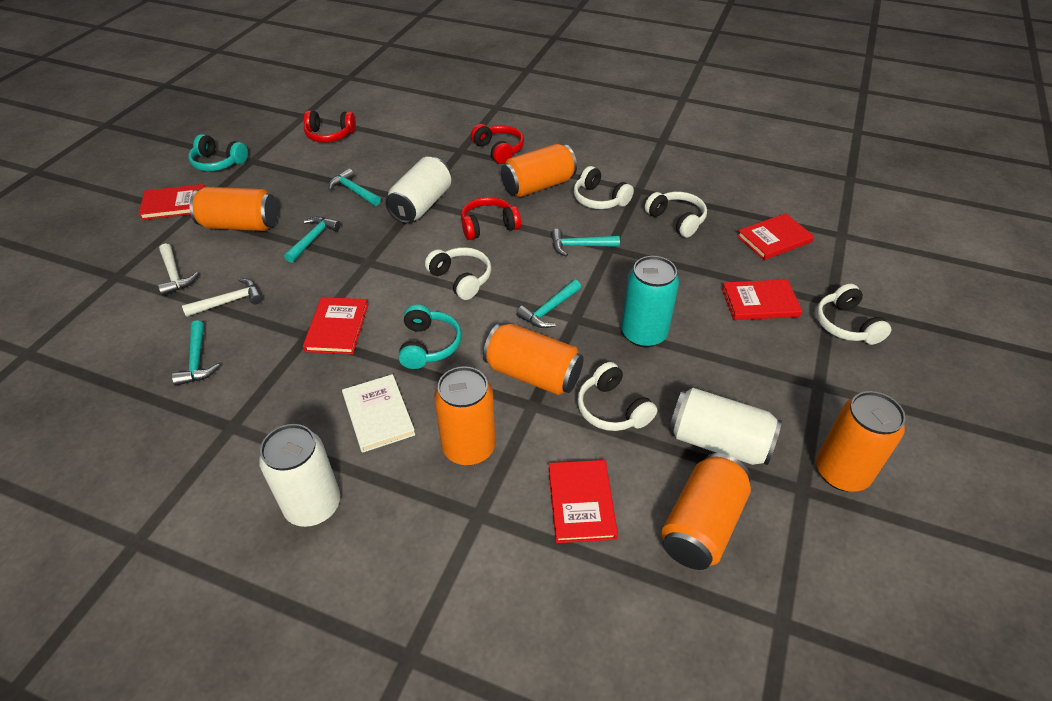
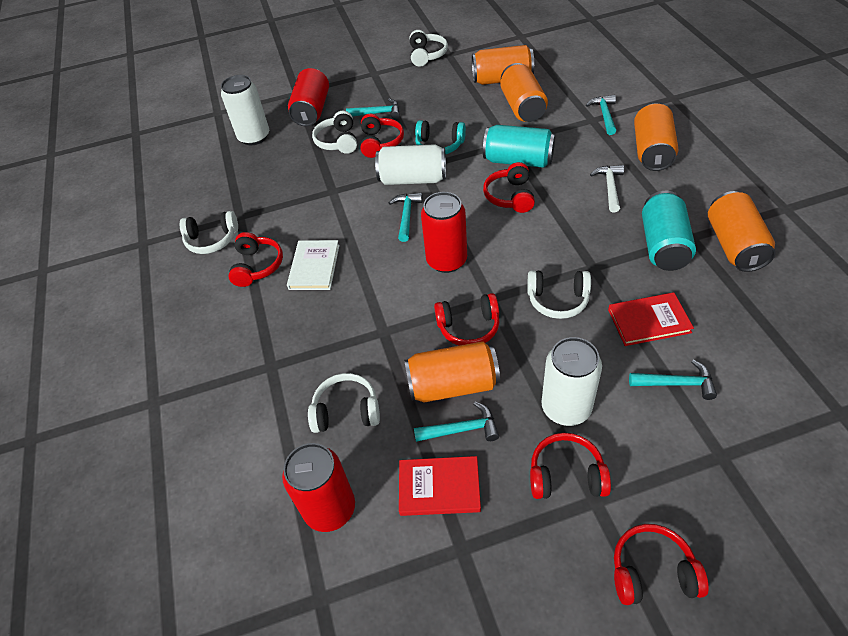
orange can: [189,187,277,231] [434,366,496,465] [483,323,584,395] [501,144,577,197] [661,453,751,570] [816,391,906,492] = 6 -> [404,341,500,403] [472,45,534,85] [500,63,548,122] [634,103,678,171] [708,191,776,272] = 5
red book: [138,184,205,220] [303,297,368,354] [548,460,618,543] [722,279,802,320] [737,213,814,260] = 5 -> [399,456,481,516] [608,292,694,346] = 2
red can: none = 0 -> [282,443,355,532] [288,68,329,126] [421,192,467,273] = 3
red headphones: [304,111,356,143] [461,197,521,240] [471,124,524,164] = 3 -> [228,232,283,287] [361,114,404,158] [434,293,499,346] [483,162,535,213] [530,433,611,499] [614,524,709,605] = 6
turquoise can: [621,256,679,348] = 1 -> [483,125,555,168] [642,191,696,271] = 2
turquoise headphones: [188,134,248,171] [398,304,462,369] = 2 -> [415,120,466,154] = 1
white hammer: [158,243,198,296] [182,278,263,317] = 2 -> [590,165,624,212] = 1

